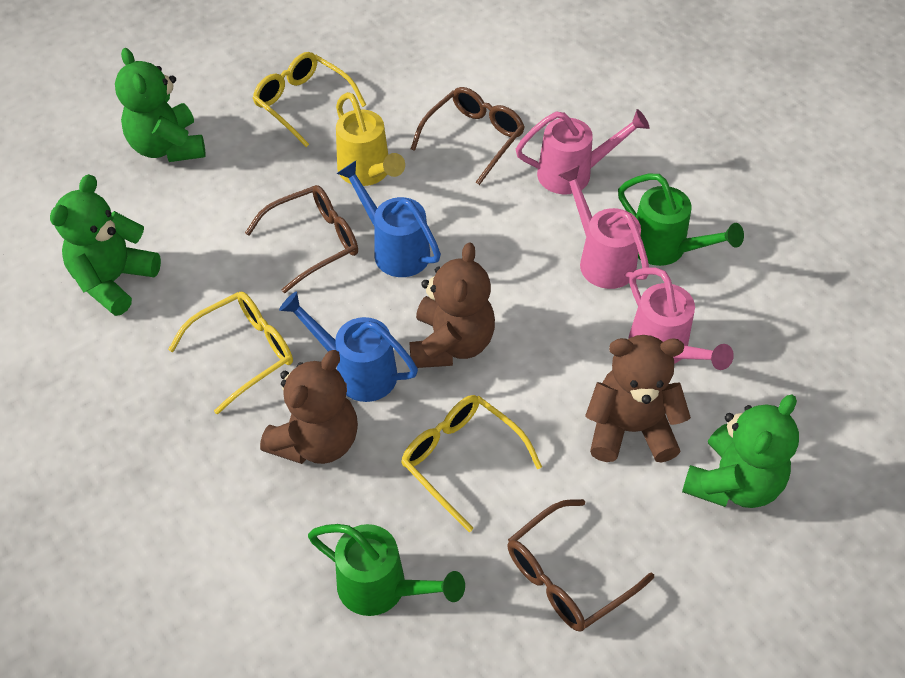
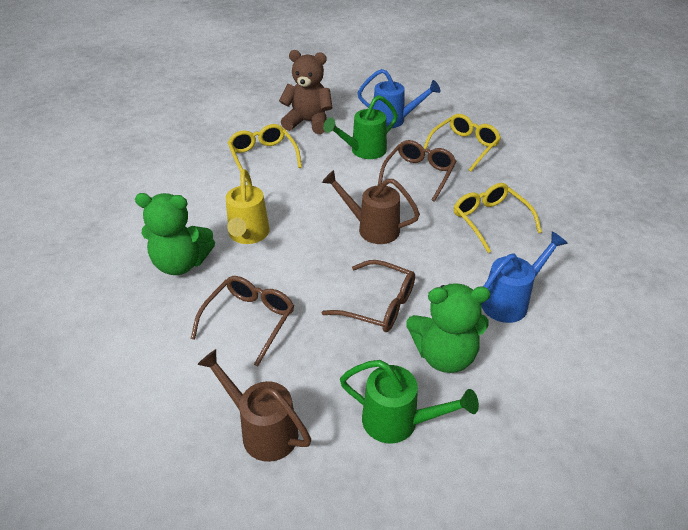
brown teddy bear: [260,350,358,464] [410,242,495,368] [585,335,691,462] = 3 -> [279,50,333,134] = 1
brown watering can: none = 0 -> [197,349,311,462] [322,170,420,244] = 2
green teddy bear: [50,174,161,316] [115,48,206,162] [682,395,799,508] = 3 -> [135,193,215,275] [406,283,490,373] = 2
pink watering can: [516,109,649,194] [558,165,649,289] [628,267,734,370] = 3 -> none = 0

